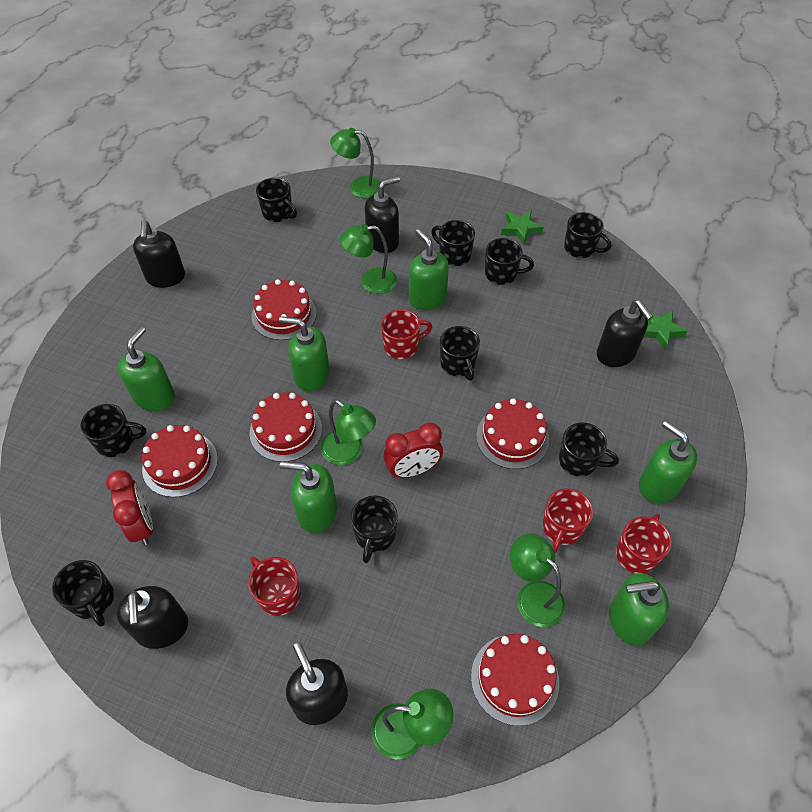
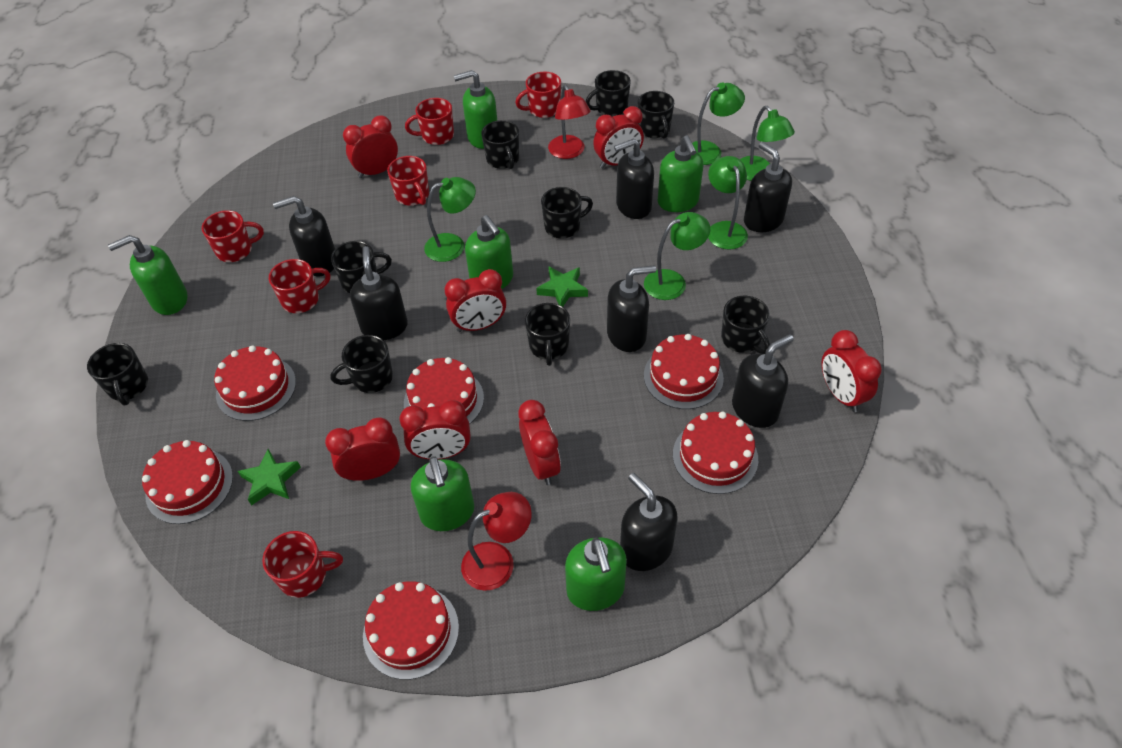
black soap dispenser: [116,586,188,649] [133,220,185,288] [286,642,348,725] [365,176,400,253] [597,300,653,367] = 5 -> [273,196,335,277] [350,246,408,340] [607,265,656,352] [614,138,654,219] [620,473,678,571] [732,334,794,428] [744,142,792,232] = 7
red cake: [142,425,218,497] [250,392,322,462] [251,280,317,340] [471,634,559,726] [476,398,549,469] = 5 -> [142,440,233,524] [214,345,296,421] [363,581,459,680] [404,357,484,424] [644,334,724,409] [673,412,758,494] = 6
red clock: [106,470,153,545] [384,422,443,478] = 2 -> [325,417,400,481] [343,115,398,178] [399,400,471,459] [444,269,506,332] [518,400,561,485] [593,106,644,168] [821,330,882,412] = 7
red lamp: none = 0 -> [461,492,532,591] [548,85,591,159] = 2
red mug: [248,557,300,616] [381,309,432,359] [543,488,593,553] [616,513,672,574] = 4 -> [202,210,264,262] [262,531,343,598] [269,259,330,313] [387,156,429,206] [405,98,454,145] [515,71,561,118] = 6

